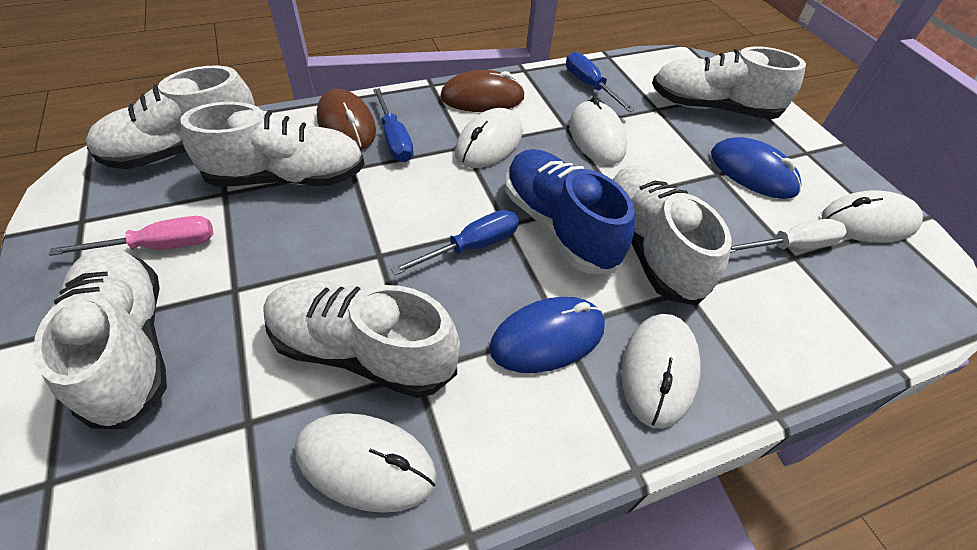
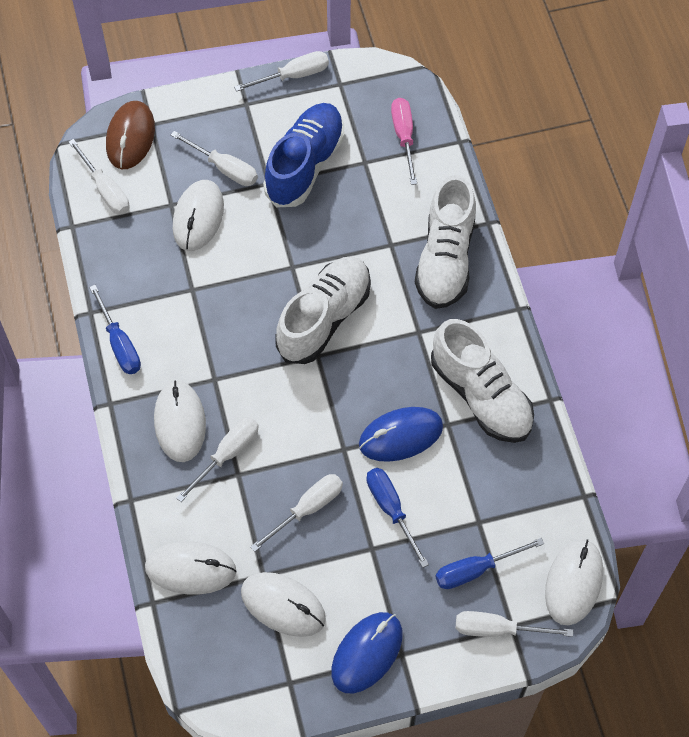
brown mouse: [317,89,376,151] [440,70,525,112] = 2 -> [106,101,155,169] = 1
white screwdriver: [730,219,847,253] = 1 -> [69,139,129,215] [171,131,258,186] [176,417,259,502] [234,51,329,92] [250,474,343,552] [456,611,573,637] = 6
white shoe: [33,248,167,429] [86,65,255,169] [180,102,365,186] [263,280,460,398] [613,166,732,306] [652,47,806,119] = 6 -> [276,256,371,364] [415,175,476,309] [431,319,534,443] = 3

